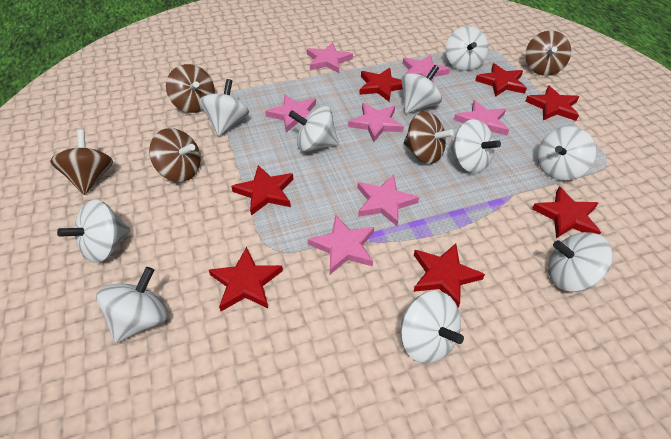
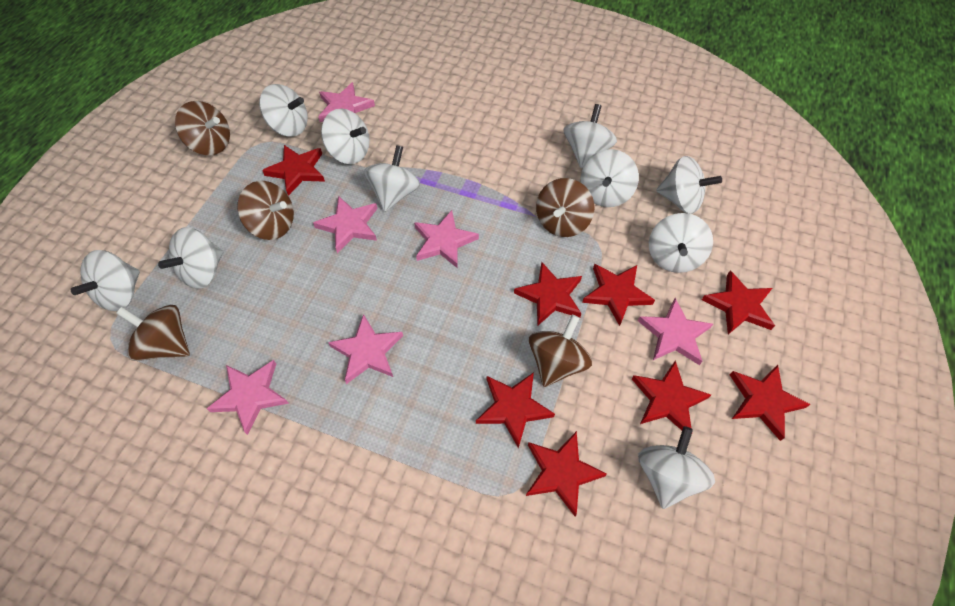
pink star: [265,94,316,133] [307,42,353,73] [308,215,374,274] [348,103,404,142] [357,175,419,226] [402,54,450,82] [454,100,509,135] = 7 -> [207,360,289,435] [313,196,377,253] [318,82,375,122] [328,314,403,384] [414,210,479,268] [638,298,713,365] = 6
red star: [209,247,283,311] [231,165,293,215] [359,68,403,102] [413,244,485,308] [475,63,527,97] [525,85,579,121] [532,187,601,238] = 7 -> [262,145,325,196] [476,372,555,448] [514,262,582,326] [526,431,607,516] [582,264,655,326] [632,360,711,435] [702,270,775,335] [730,365,811,441] = 8

